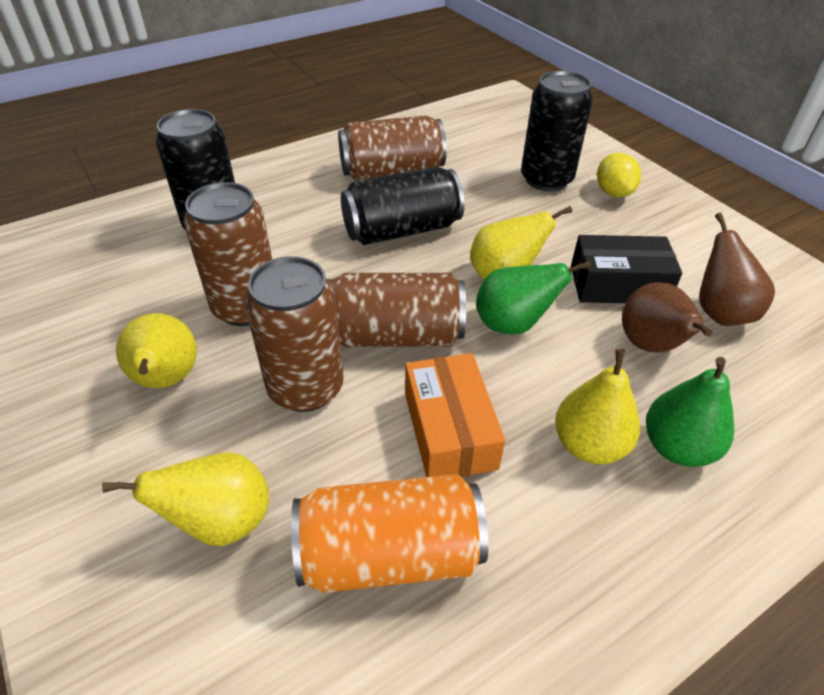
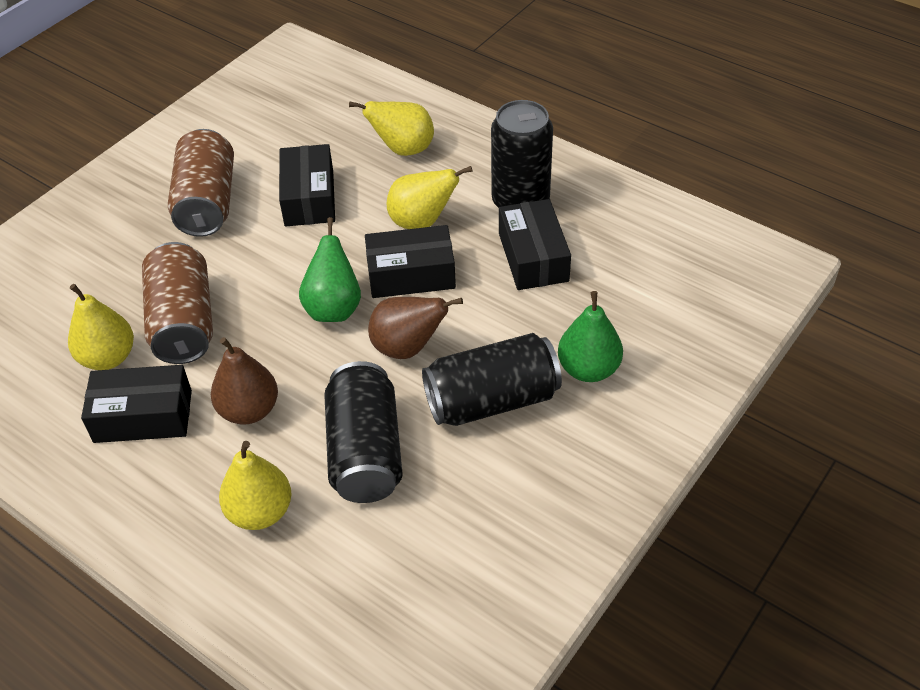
black box: [571,235,682,303] = 1 -> [81,365,192,443] [279,144,335,226] [365,225,456,298] [499,199,571,290] = 4
brown can: [183,182,272,326] [245,256,344,412] [328,273,466,347] [338,115,447,181] = 4 -> [142,242,213,364] [168,129,234,237] = 2
orange box: [405,353,505,477] = 1 -> none = 0
orange can: [291,474,488,593] = 1 -> none = 0
yellow lemon: [597,153,641,197] = 1 -> none = 0

